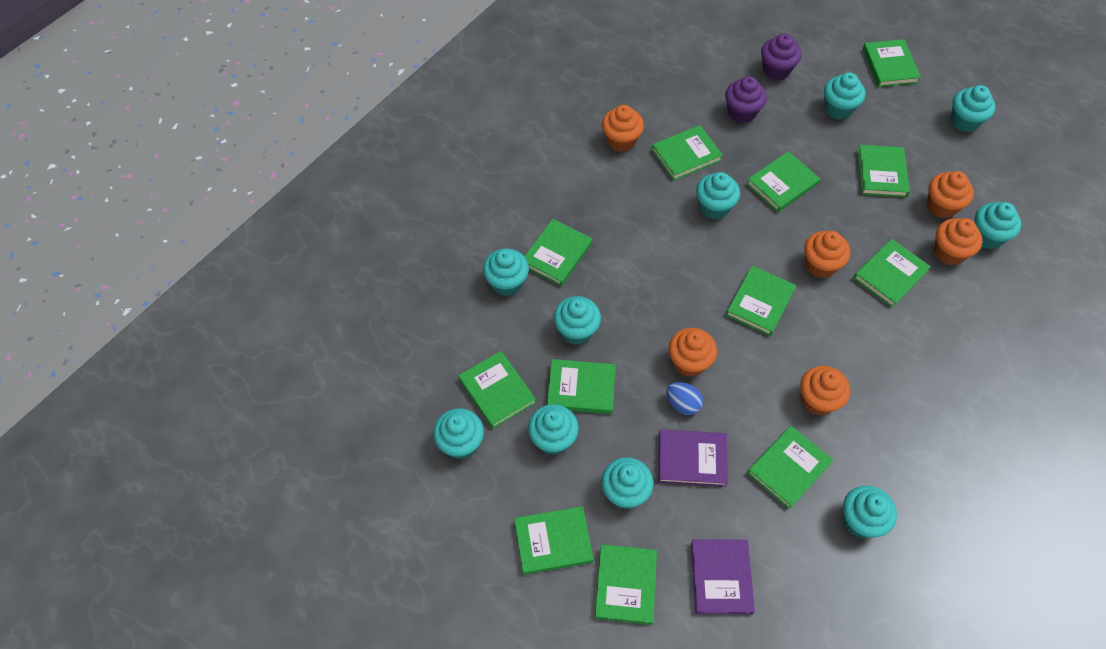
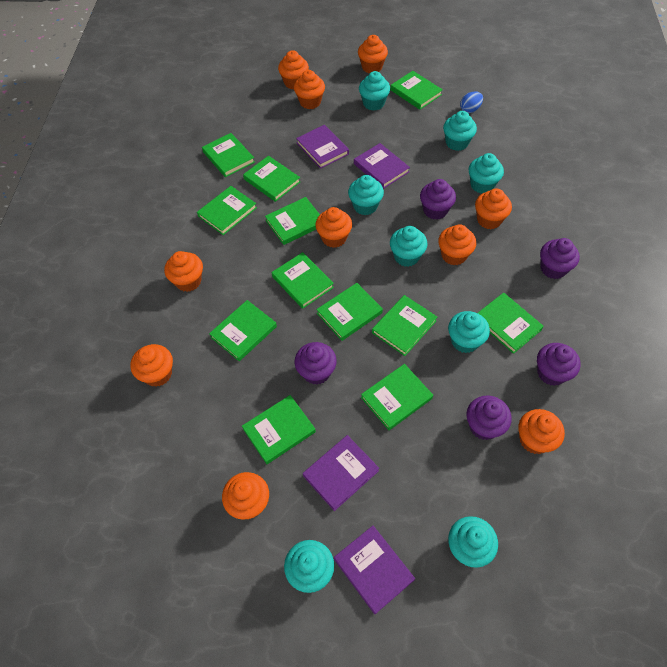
orange cupcake: [602,105,644,152] [669,328,717,377] [800,366,850,416] [804,231,850,278] [927,171,974,218] [934,218,982,265] = 6 -> [130,344,173,387] [164,251,203,292] [222,472,269,520] [278,50,309,90] [294,70,325,109] [316,207,352,248] [358,35,388,73] [438,224,476,265] [475,188,512,229] [518,409,565,454] = 10
purple book: [658,429,728,487] [691,539,755,615] = 2 -> [296,125,349,169] [303,435,379,511] [334,526,415,614] [354,143,410,189] = 4
purple cupcake: [725,76,767,123] [761,33,801,80] = 2 -> [295,342,337,385] [420,179,456,220] [466,395,512,440] [537,343,581,386] [540,238,580,279] = 5
turquoise cupcake: [433,408,484,459] [483,249,529,296] [528,404,579,455] [554,296,601,345] [601,457,654,509] [696,172,740,219] [824,73,865,120] [843,486,897,538] [951,85,995,132] [974,202,1021,249] = 10 -> [284,540,334,593] [348,175,384,215] [359,71,390,111] [390,226,428,267] [443,111,477,151] [448,311,490,353] [448,516,498,568] [469,153,504,193] = 8

